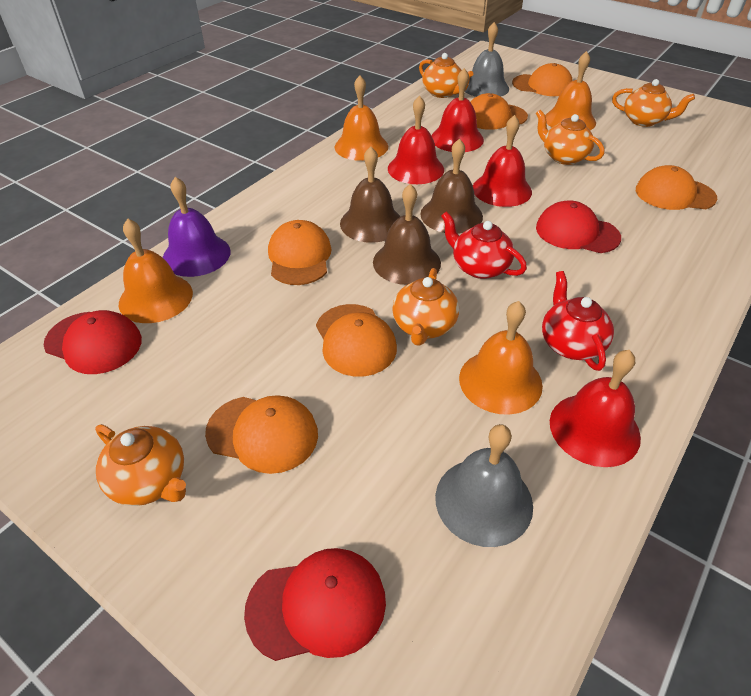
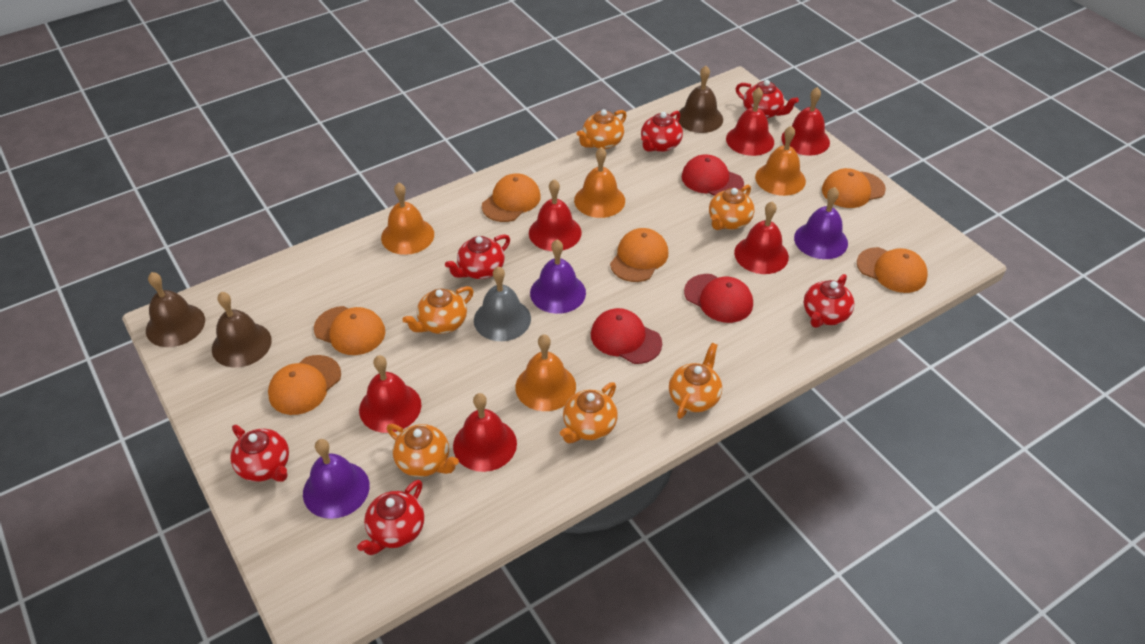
grey bell: [435,424,533,547] [465,22,509,97] = 2 -> [474,266,531,341] = 1
orange teapot: [95,424,186,506] [392,268,459,346] [419,53,473,98] [536,110,604,165] [612,79,695,127] = 5 -> [387,424,459,477] [402,286,474,334] [560,382,618,443] [577,109,627,149] [669,343,722,419] [709,185,754,230] = 6
purple bell: [163,177,230,277] = 1 -> [303,439,370,519] [530,240,586,314] [794,187,848,259] = 3
red bell: [388,95,444,184] [431,68,484,152] [473,115,532,207] [550,350,641,467] = 4 -> [359,355,421,433] [453,393,517,472] [529,179,581,251] [726,88,774,156] [734,201,789,274] [781,87,830,156] = 6
red teapot: [441,211,527,279] [542,271,614,371] = 2 -> [231,425,289,482] [357,480,424,555] [445,234,510,279] [641,111,683,152] [736,80,799,118] [804,274,854,328] = 6

